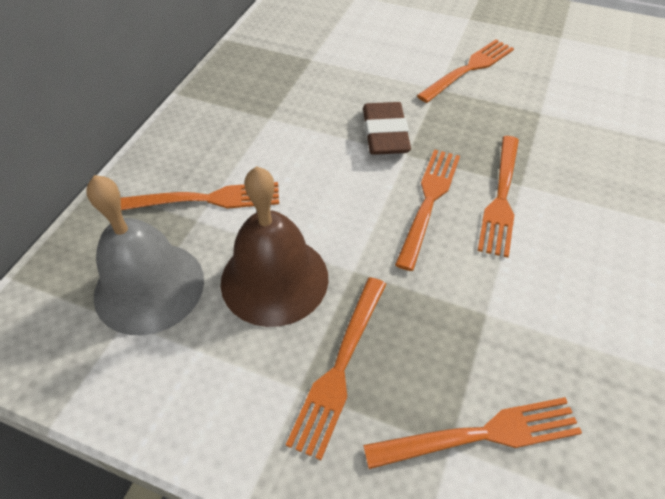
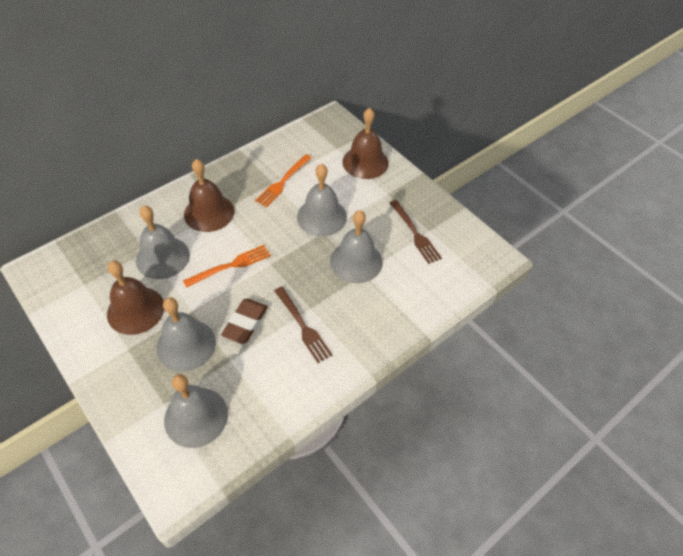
brown bell: [221,166,328,327] = 1 -> [107,261,164,335] [184,159,234,232] [342,108,389,179] = 3
brown fork: none = 0 -> [274,287,333,363] [390,200,442,264] = 2
grey bell: [86,175,204,335] = 1 -> [136,206,190,279] [156,297,216,372] [164,374,228,448] [297,164,347,236] [330,210,383,283] = 5
orange fork: [120,182,279,210] [286,277,386,460] [363,397,582,469] [395,149,460,271] [417,40,514,103] [478,136,519,258] = 6 -> [183,245,271,288] [255,154,312,207] = 2

